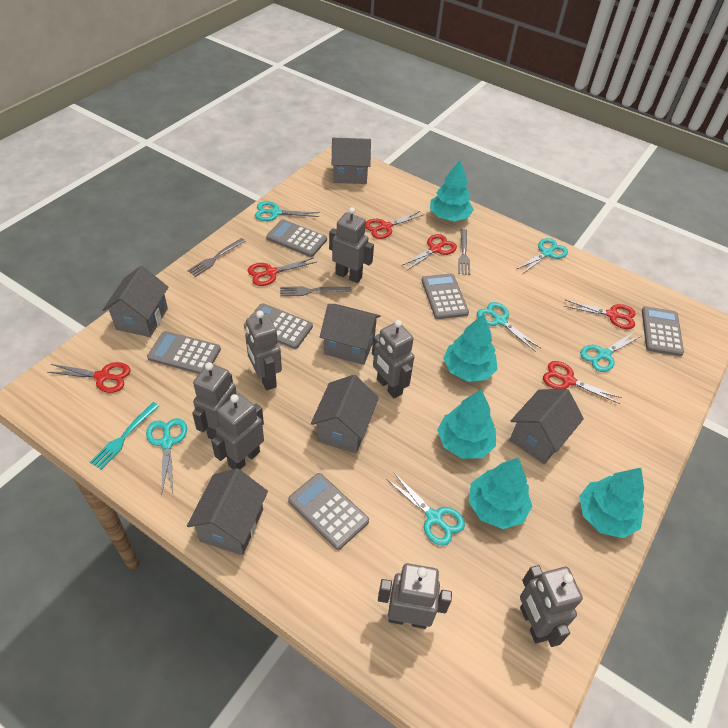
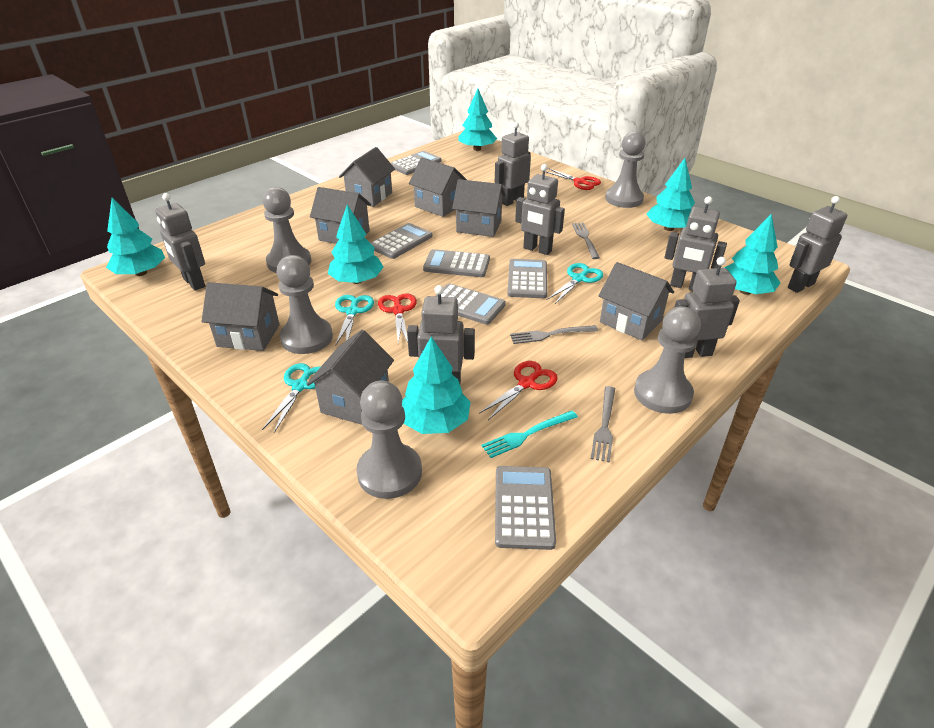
grey house: [103,266,168,337] [187,468,268,555] [311,375,379,453] [320,304,381,365] [332,138,371,184] [510,389,584,464] = 6 -> [201,282,280,351] [307,330,394,425] [310,187,371,244] [339,147,395,207] [409,158,467,217] [452,179,506,237] [599,262,674,341] = 7
grey pawn: none = 0 -> [262,187,311,273] [277,255,333,354] [356,380,422,499] [605,131,646,208] [634,306,701,414] = 5
red scissors: [47,362,130,393] [248,258,317,286] [365,211,423,239] [401,234,457,270] [543,361,622,404] [564,300,635,329] = 6 -> [378,293,417,343] [479,361,558,420] [545,168,601,190] = 3
turquoise scissors: [146,418,187,492] [255,201,320,221] [386,473,465,545] [477,302,541,352] [517,238,568,274] [580,331,641,372] = 6 -> [262,363,320,433] [335,295,374,346] [547,263,603,304] = 3
turquoise tree: [430,160,474,221] [437,389,496,459] [443,314,498,382] [469,457,532,529] [579,468,644,538] = 5 -> [106,198,165,276] [328,205,384,284] [402,336,471,434] [459,89,497,151] [646,158,695,231] [724,214,780,295] = 6

